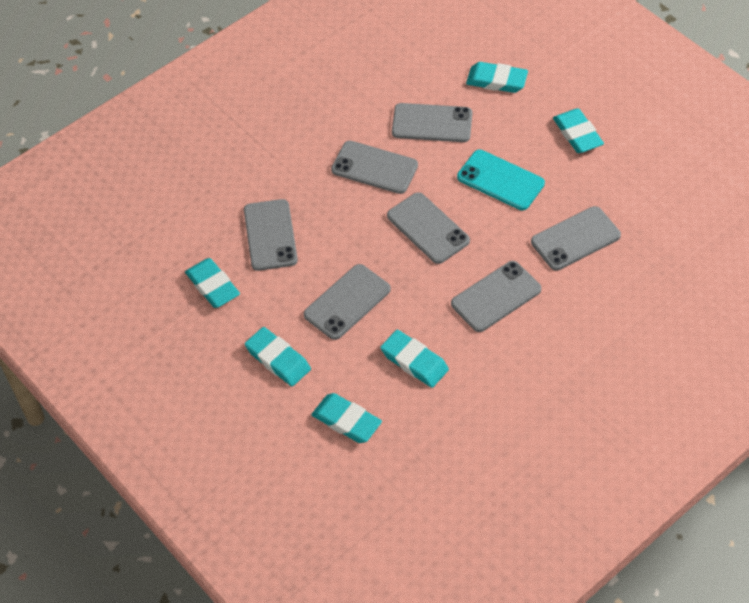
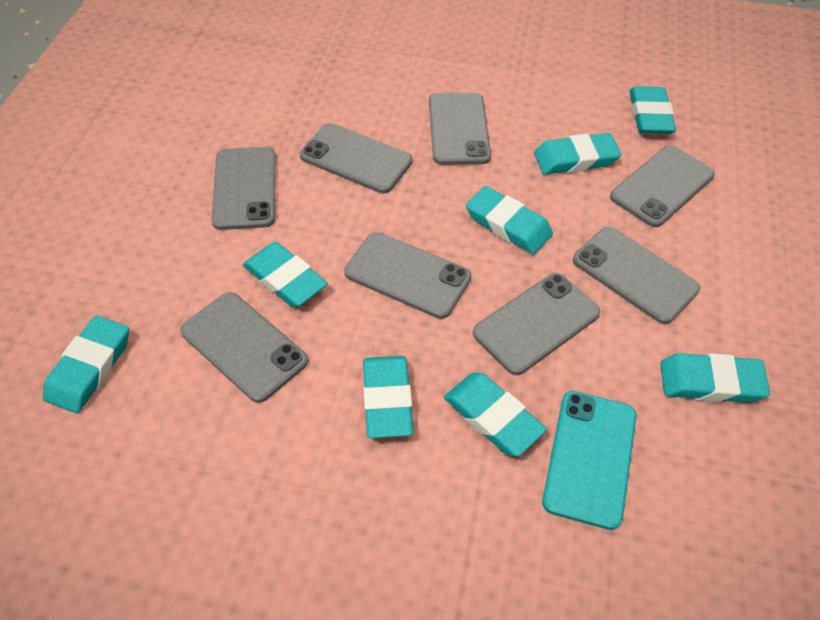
grey phone: [244,199,298,271] [304,264,391,340] [331,141,418,194] [387,192,470,264] [392,103,472,142] [451,261,541,332] [531,206,621,271] = 7 -> [180,292,308,403] [211,147,276,230] [300,123,412,193] [344,232,472,319] [429,93,491,165] [473,273,600,375] [573,227,700,324] [610,145,715,227] = 8
turquoise eraser: [185,258,240,308] [245,327,311,386] [311,393,382,443] [380,330,449,388] [466,62,528,93] [553,108,604,153] = 6 -> [43,315,129,413] [243,242,328,308] [363,356,413,438] [444,373,547,457] [466,186,553,254] [534,133,621,174] [629,86,676,134] [660,353,770,403] = 8

